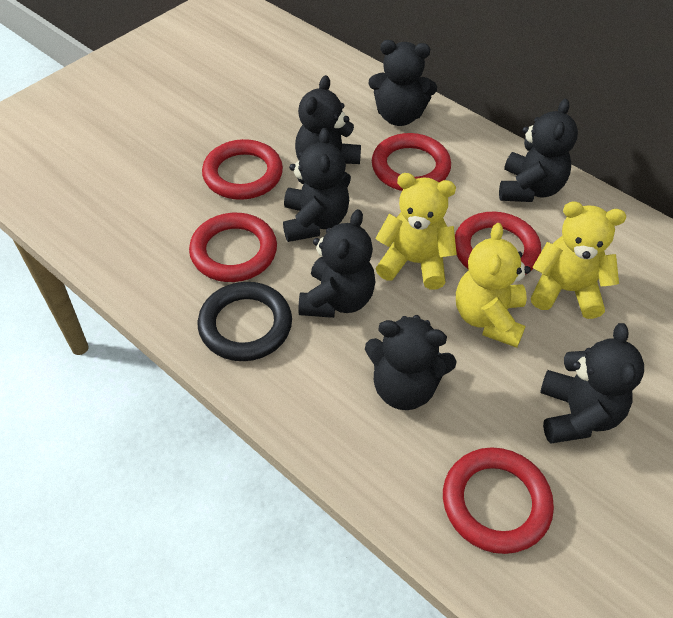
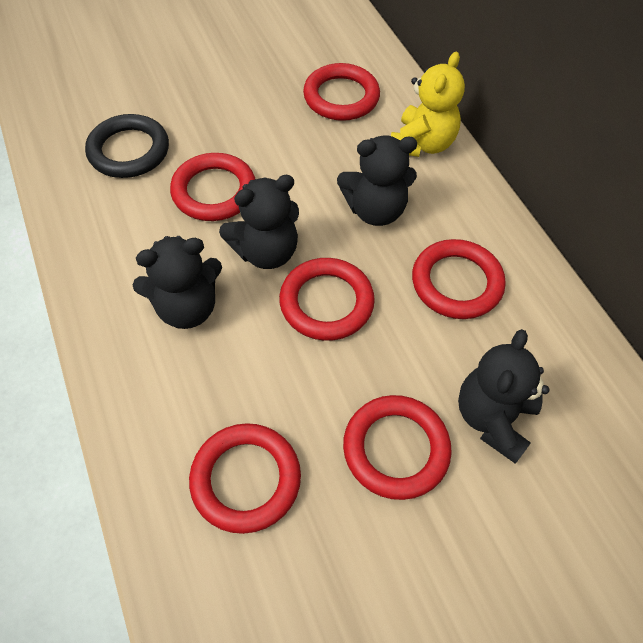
black teddy bear: [283,128,349,242] [295,75,361,187] [299,209,375,318] [365,315,457,410] [368,40,437,126] [499,99,578,202] [540,323,644,444] = 7 -> [133,236,222,329] [219,175,299,269] [337,135,417,226] [458,329,550,464] = 4
red ring: [189,213,277,282] [202,139,283,200] [372,133,451,191] [443,447,554,554] [455,212,541,275] = 5 -> [170,153,256,221] [189,423,301,534] [279,258,375,341] [303,63,380,121] [343,395,452,500] [412,239,506,319] = 6
yellow teddy bear: [375,173,457,289] [456,223,531,348] [531,201,626,319] = 3 -> [391,52,465,157] = 1

